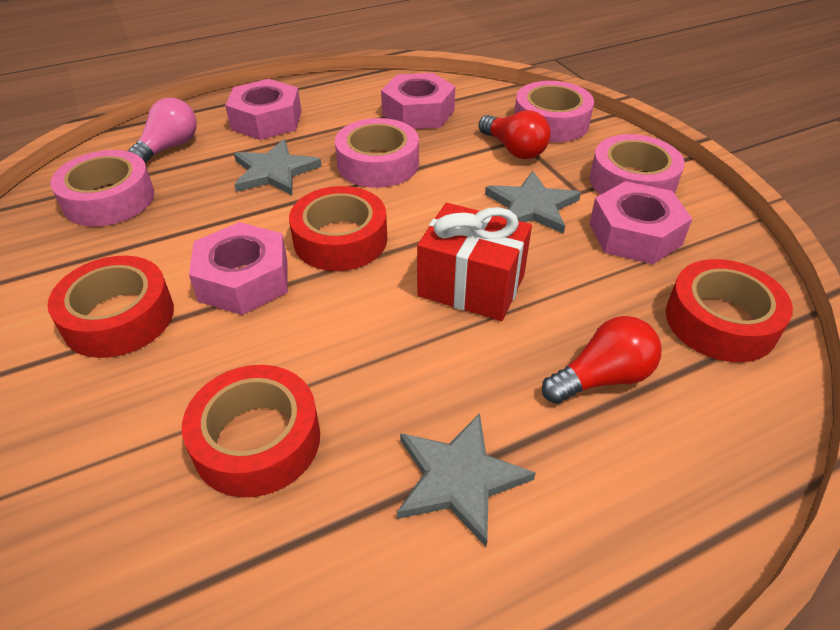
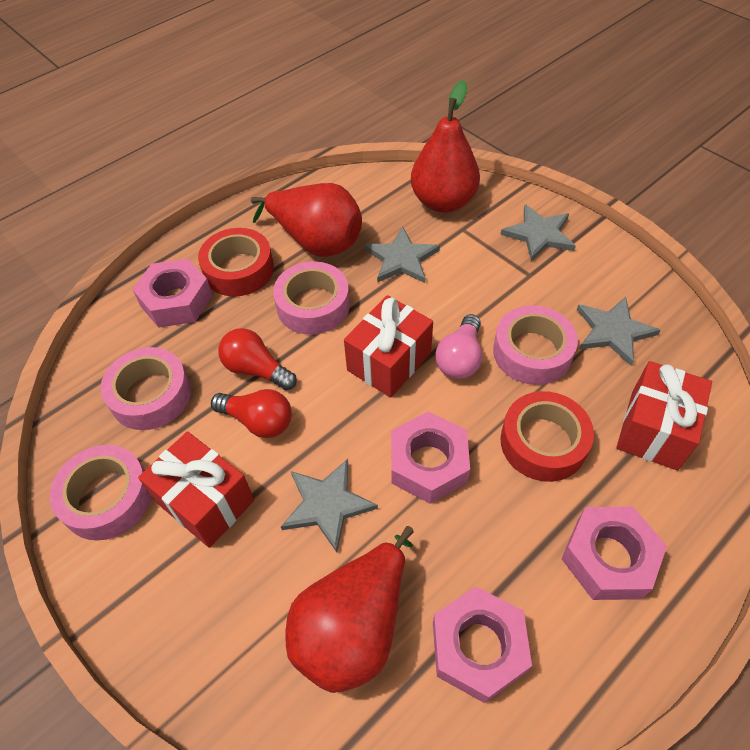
grey star: [234,139,322,195] [397,413,536,547] [485,171,581,234] = 3 -> [281,459,378,552] [365,226,440,283] [500,204,576,261] [577,297,661,366] = 4
red gift: [417,203,532,321] = 1 -> [138,431,254,548] [344,295,433,398] [616,361,712,470] = 3
red pear: none = 0 -> [251,183,362,257] [285,526,414,693] [411,80,480,213] = 3
red tape: [47,256,174,358] [182,365,320,497] [289,186,387,271] [666,259,793,362] = 4 -> [198,228,274,296] [501,391,594,482] = 2

